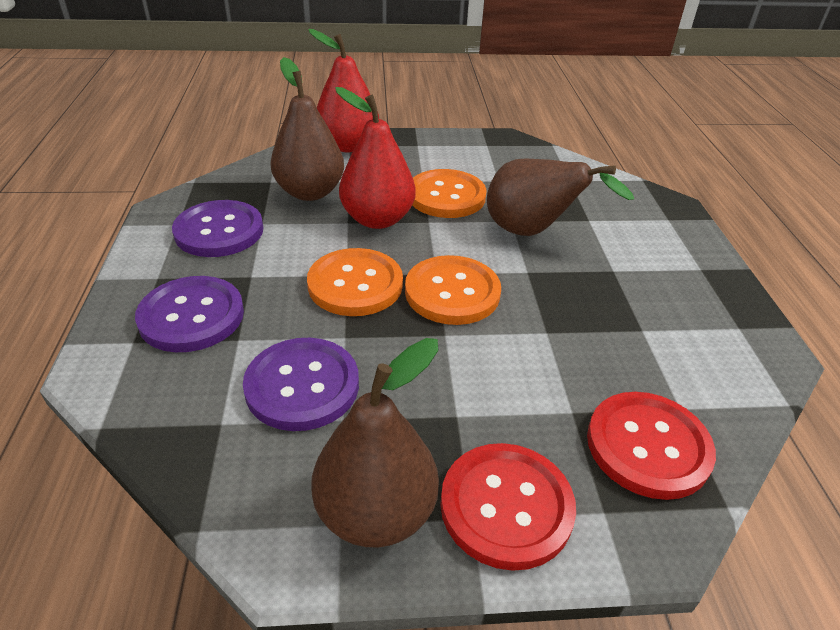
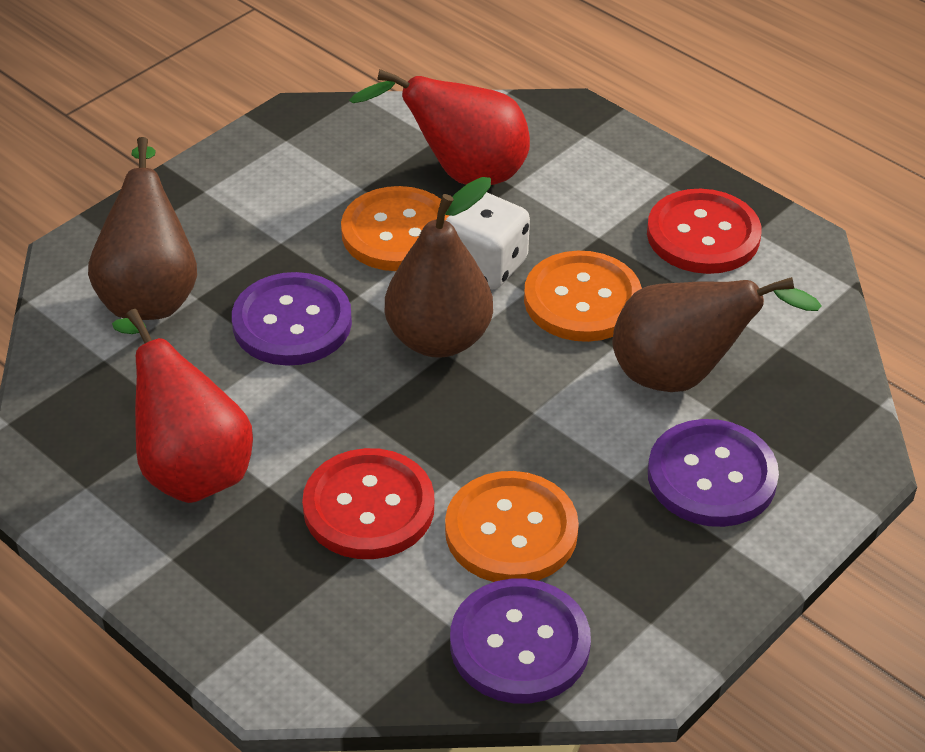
white dice: none = 0 -> [446,192,530,289] = 1

